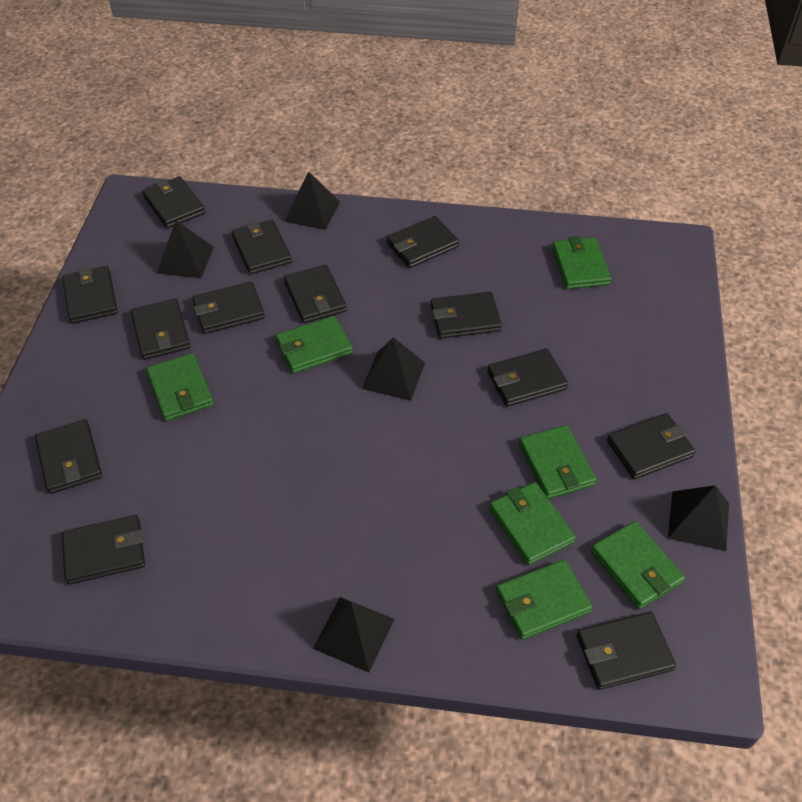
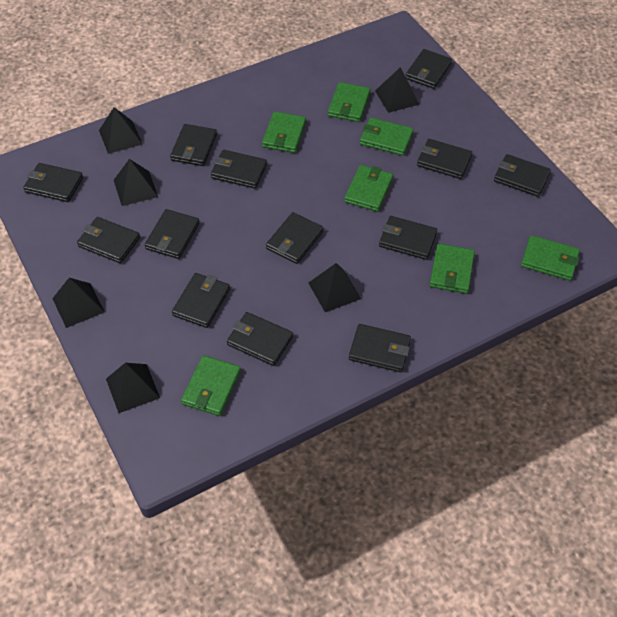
black pyramid: [157,220,214,278] [284,171,340,230] [313,597,394,672] [362,337,425,401] [668,485,729,551] = 5 -> [52,278,105,328] [99,107,142,154] [106,363,160,413] [114,159,158,206] [309,263,361,312] [375,67,420,113] = 6

